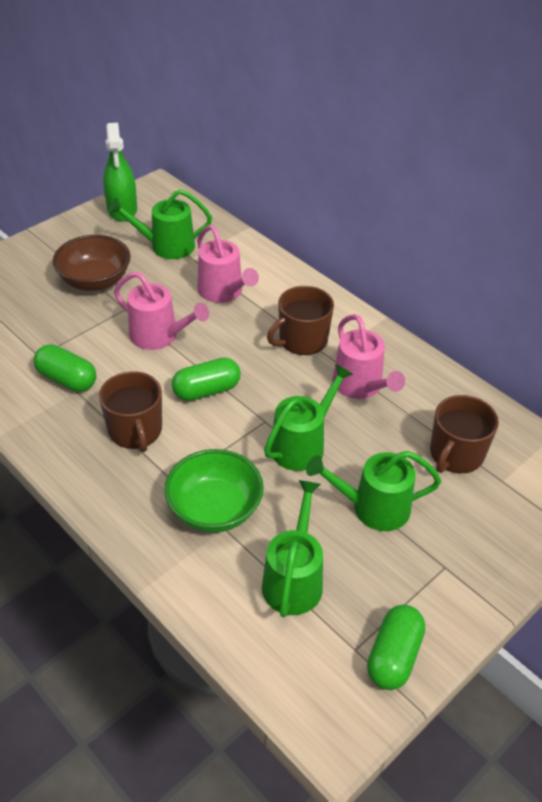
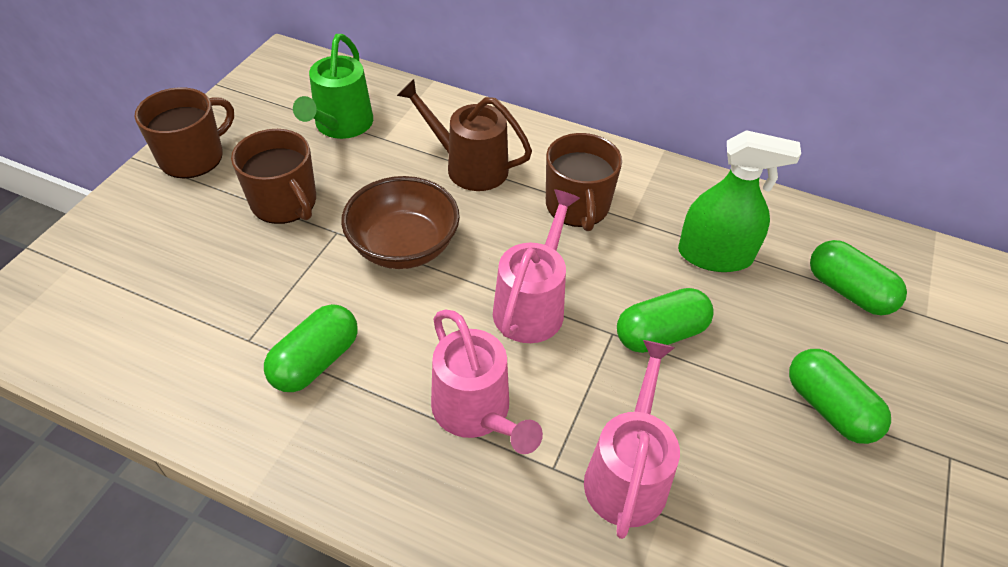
brown watering can: none = 0 -> [397,79,532,191] = 1
green bowl: [164,449,264,533] = 1 -> none = 0
green capsule: [34,344,96,392] [172,358,241,401] [367,605,425,690] = 3 -> [264,304,358,392] [617,288,714,353] [789,349,891,444] [810,240,907,316] = 4
green watering can: [108,189,212,259] [262,480,323,617] [264,364,353,471] [306,451,441,531] = 4 -> [293,34,373,139] = 1

